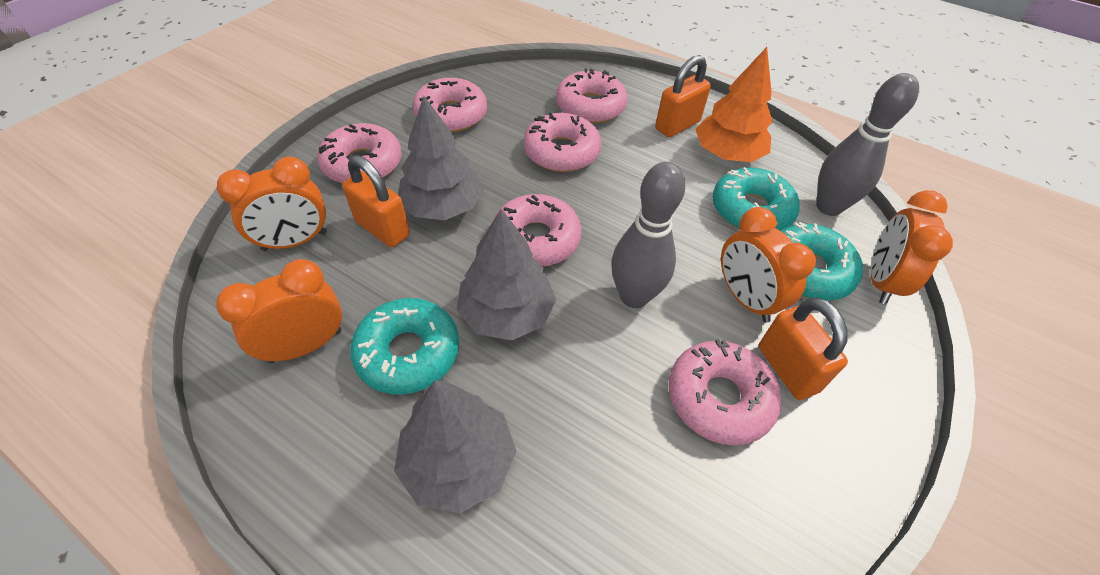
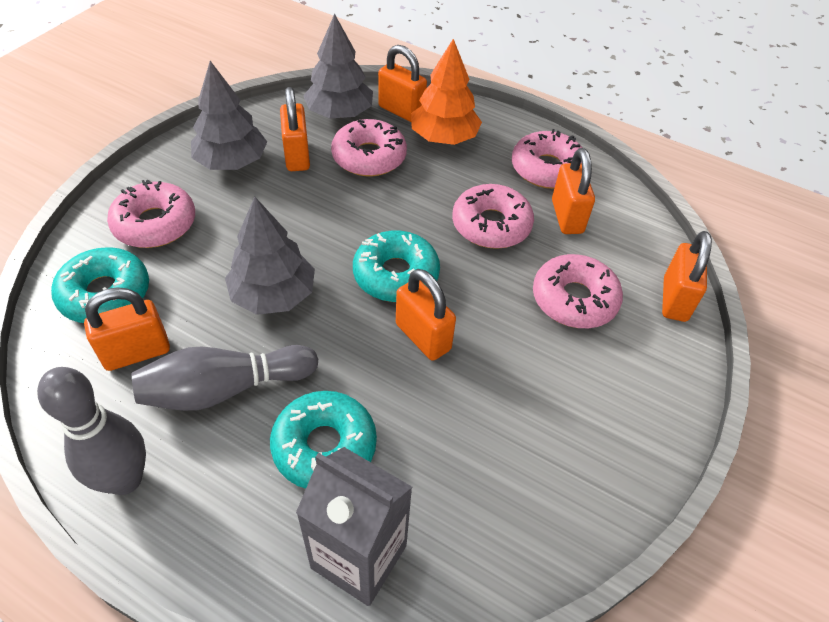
grey carton: none = 0 -> [296,447,412,606] = 1
orange clock: [216,259,342,363] [217,157,327,251] [721,207,816,323] [871,190,953,304] = 4 -> none = 0
orange padlock: [342,155,410,247] [655,55,711,137] [759,297,848,400] = 3 -> [84,287,170,371] [280,87,310,171] [378,45,427,122] [396,269,456,361] [552,148,595,234] [662,231,712,322] = 6
pink donut: [317,123,402,183] [412,78,487,132] [493,194,581,267] [524,113,601,172] [556,68,628,123] [669,339,782,446] = 6 -> [107,179,195,248] [331,119,407,177] [452,184,534,249] [512,129,582,189] [533,254,623,328] = 5

